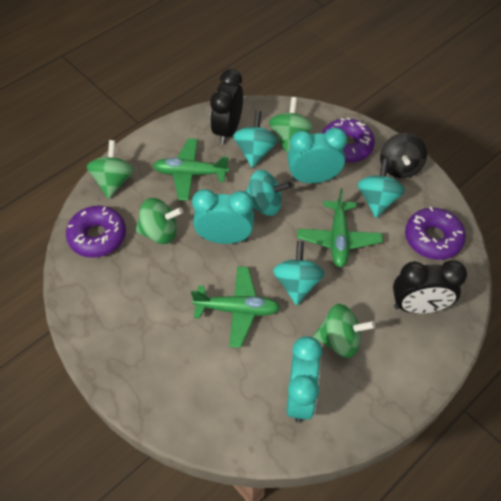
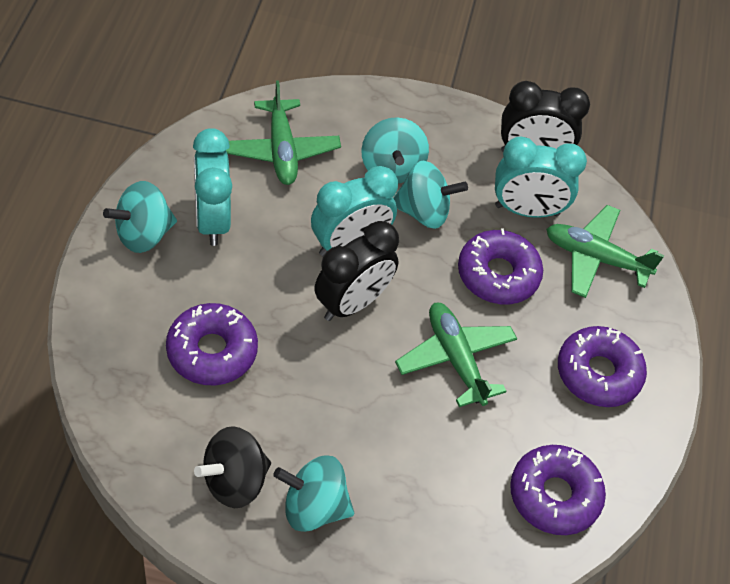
green spinning top: [86,140,134,199] [135,198,183,244] [269,97,313,153] [313,304,375,358] = 4 -> none = 0
purple donut: [66,206,126,258] [322,118,375,163] [405,207,466,260] = 3 -> [166,303,258,385] [458,228,543,304] [510,445,606,535] [558,326,647,407] = 4

